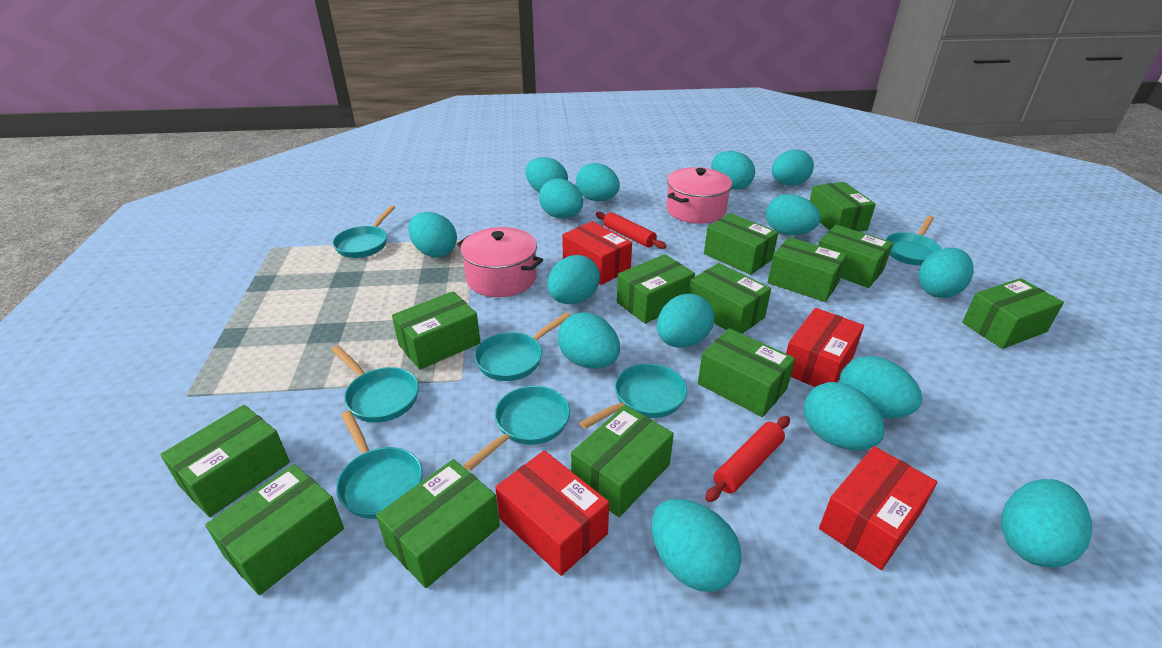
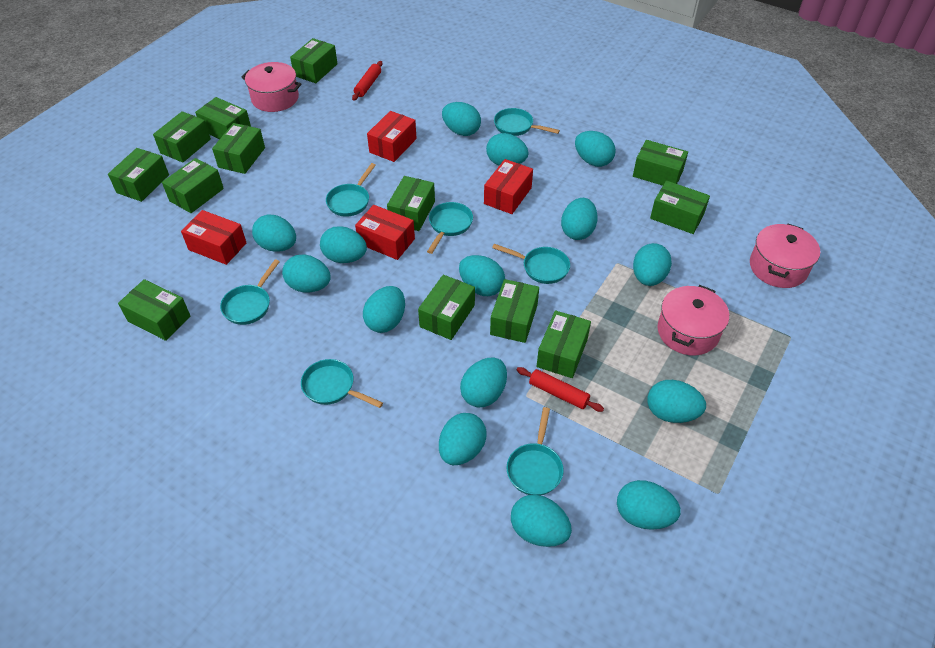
pink pot: [457,227,543,297] [666,167,732,224] = 2 -> [241,62,302,112] [658,285,729,355] [750,224,820,288] = 3

